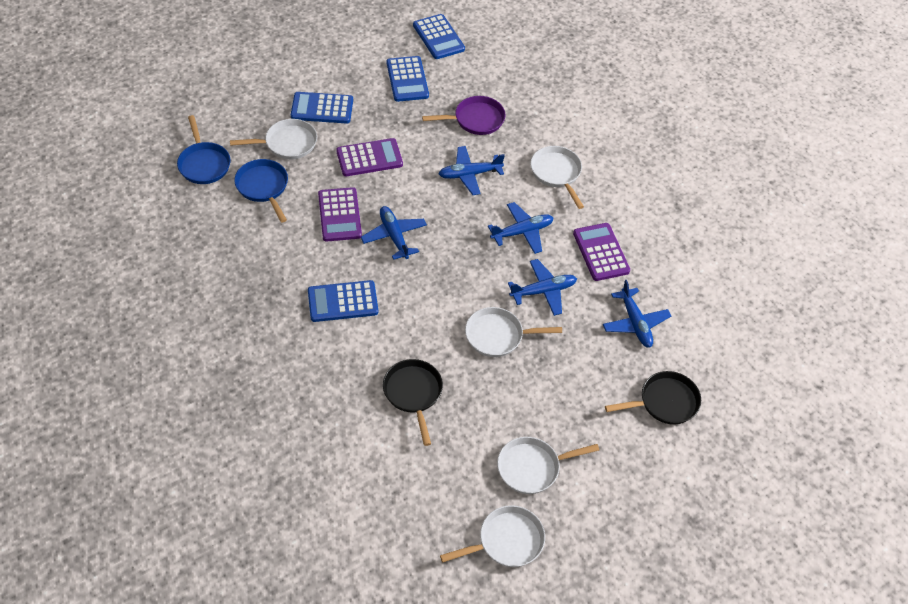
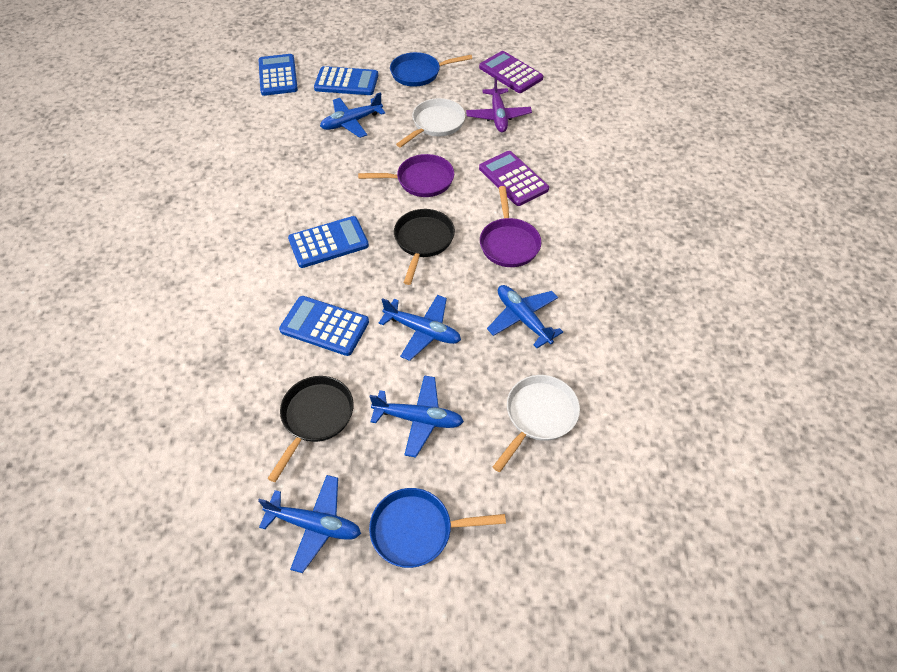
purple calculator: [318,187,362,242] [336,138,403,176] [573,223,630,281] = 3 -> [479,51,543,93] [479,151,549,206] = 2
purple pan: [422,96,505,135] = 1 -> [358,154,454,197] [480,186,541,267] = 2
purple plane: none = 0 -> [466,76,532,132] = 1
white pan: [230,119,317,159] [440,505,545,567] [465,307,562,357] [497,437,599,494] [531,146,584,209] = 5 -> [396,98,465,147] [493,375,580,472] = 2

